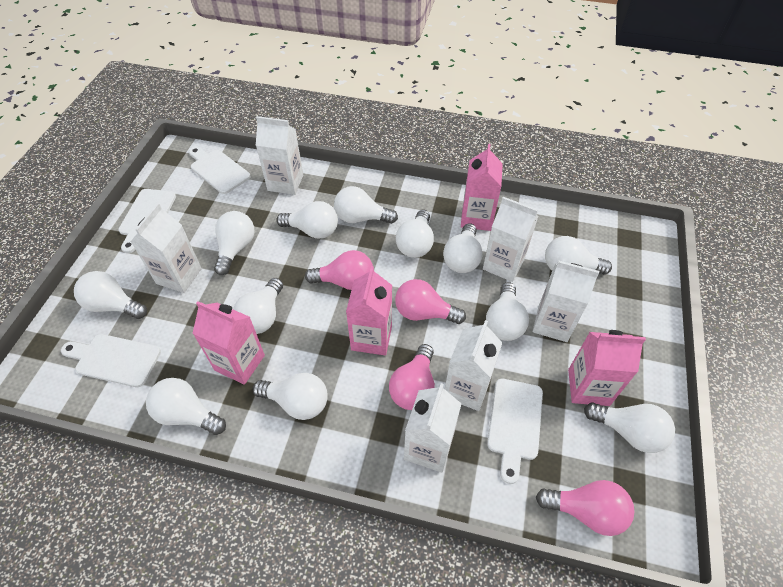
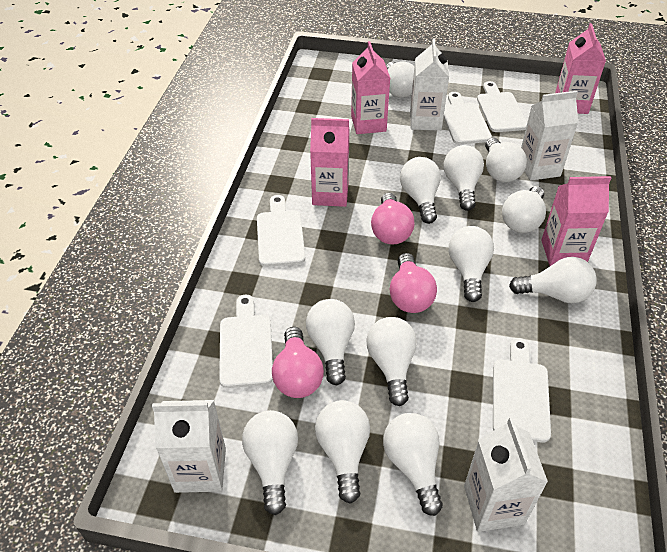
pink light bulb: [305,250,373,290] [389,344,435,410] [395,279,466,324] [536,480,634,536] = 4 -> [272,327,324,398] [371,193,415,244] [390,253,437,313] = 3
white carton: [131,203,202,293] [256,116,303,195] [404,383,461,473] [445,320,502,411] [483,197,538,282] [533,261,599,342] = 6 -> [152,400,226,493] [410,38,449,131] [464,417,548,532] [521,91,578,181] = 4
white cutting board: [61,334,161,387] [118,189,176,253] [189,147,251,194] [487,379,543,484] = 4 -> [219,295,273,388] [257,195,305,267] [444,92,492,144] [477,81,527,132] [493,338,551,443] = 5

